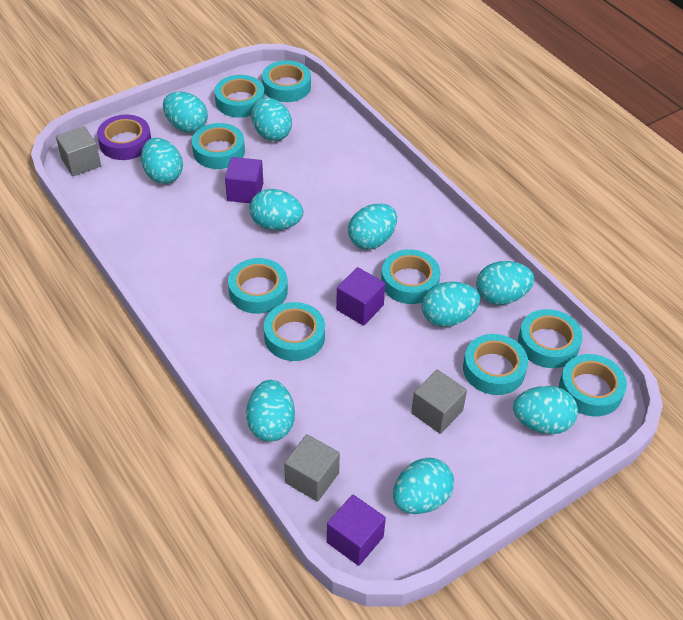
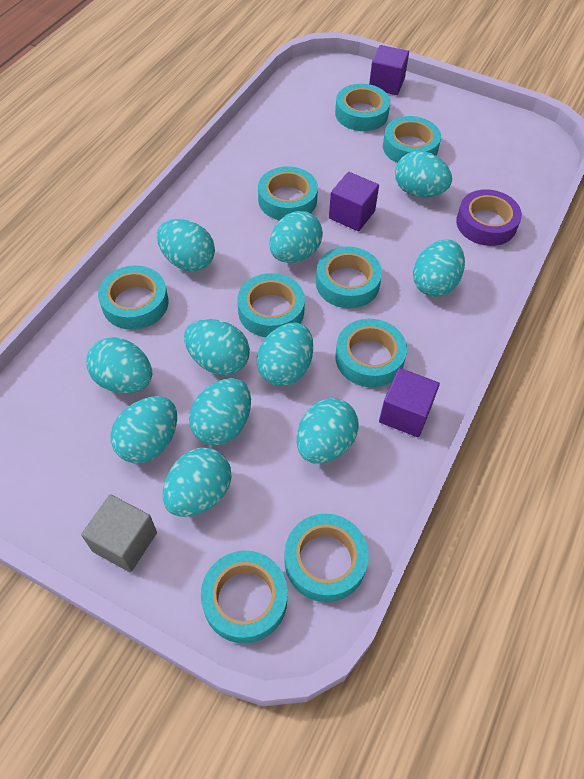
grey cube: [56,126,101,176] [284,434,340,502] [411,369,467,434] = 3 -> [81,494,157,572] = 1
turquoise egg: [141,138,183,184] [163,91,208,133] [246,380,295,442] [249,189,303,230] [251,97,292,141] [348,204,397,250] [393,458,454,514] [422,281,480,327] [476,261,534,305] [513,386,578,434] = 10 -> [86,337,152,393] [110,396,177,463] [157,219,215,272] [163,447,231,517] [184,319,250,375] [189,378,251,445] [257,323,313,386] [269,211,323,263] [297,398,359,464] [395,151,452,197] [413,239,465,297] = 11

